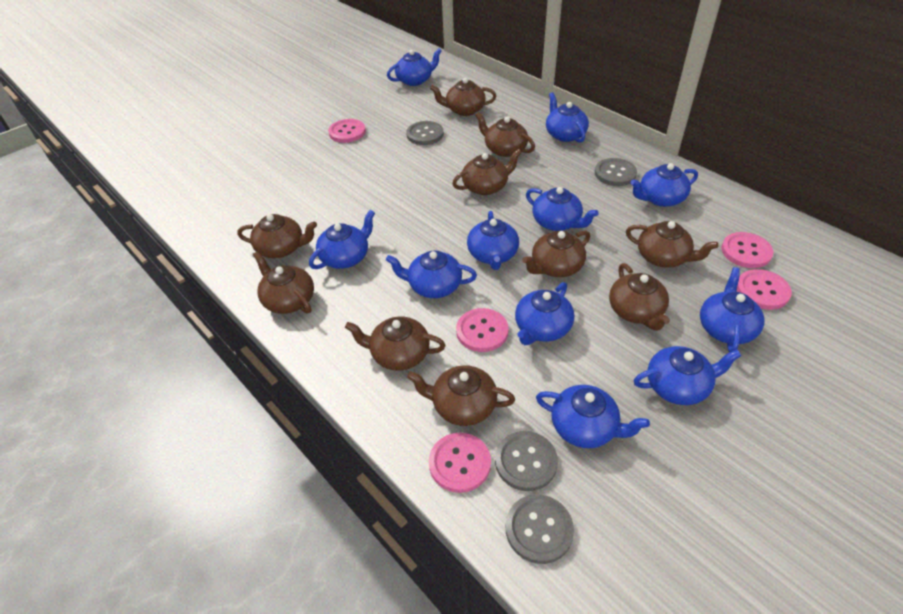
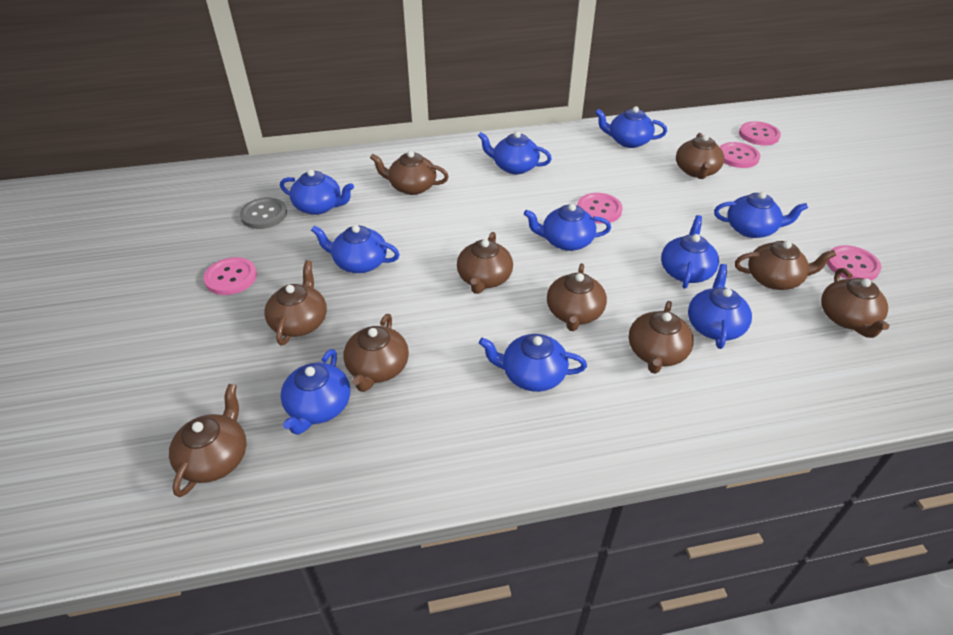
blue teapot: [309,210,375,269] [386,251,477,298] [387,48,442,86] [467,211,519,270] [515,282,574,345] [526,187,599,231] [536,385,650,448] [546,92,589,143] [630,163,698,207] [634,346,741,405] [700,267,764,352] = 11 -> [280,169,354,215] [281,349,350,435] [311,225,400,273] [478,131,552,174] [479,334,587,392] [524,204,611,251] [595,106,667,148] [661,215,719,289] [688,264,752,349] [714,192,808,238] = 10
grey button: [406,121,444,145] [495,431,558,491] [506,495,574,564] [595,158,637,186] = 4 -> [240,198,287,229] = 1

